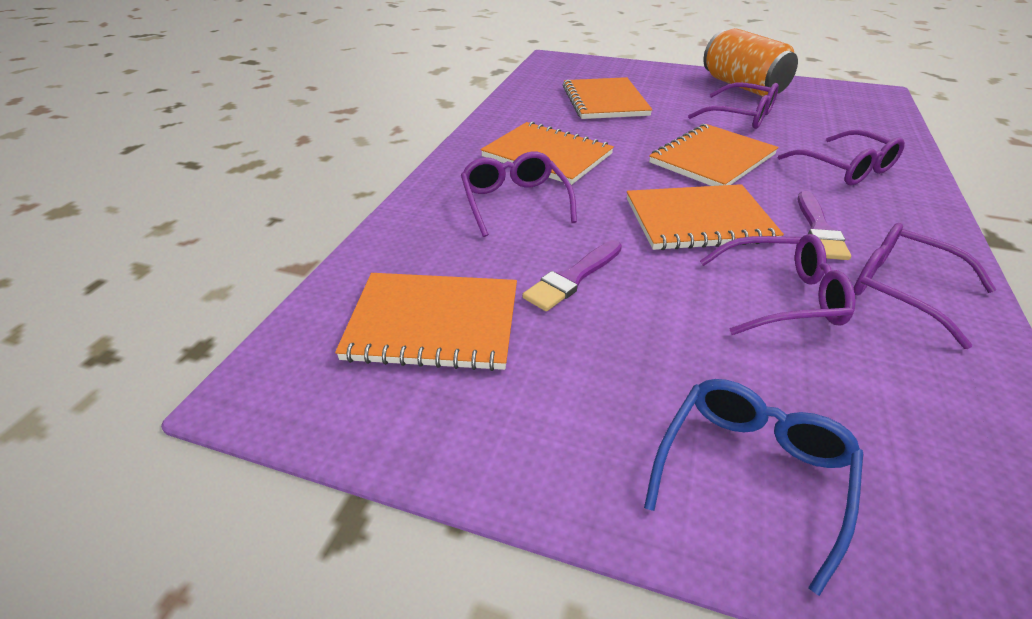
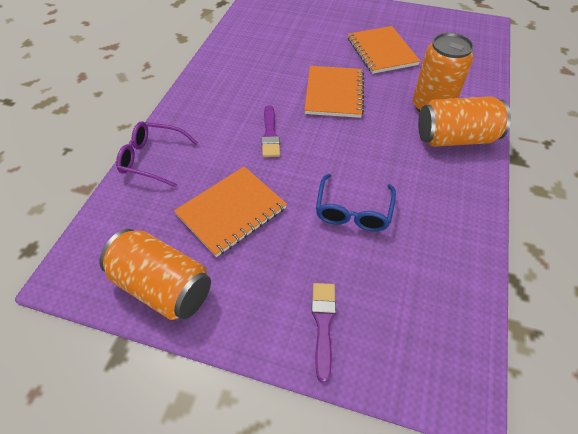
orange can: [703,28,798,96] = 1 -> [99,229,211,320] [413,33,474,112] [418,96,511,147] = 3
orange notebook: [335,273,517,371] [481,121,614,185] [563,77,652,119] [627,184,784,250] [649,124,778,186] = 5 -> [174,166,287,257] [304,66,364,118] [348,26,420,74] = 3
purple glasses: [461,152,577,237] [688,82,779,129] [700,234,856,335] [778,130,905,186] [854,223,996,349] = 5 -> [116,122,198,187] = 1

